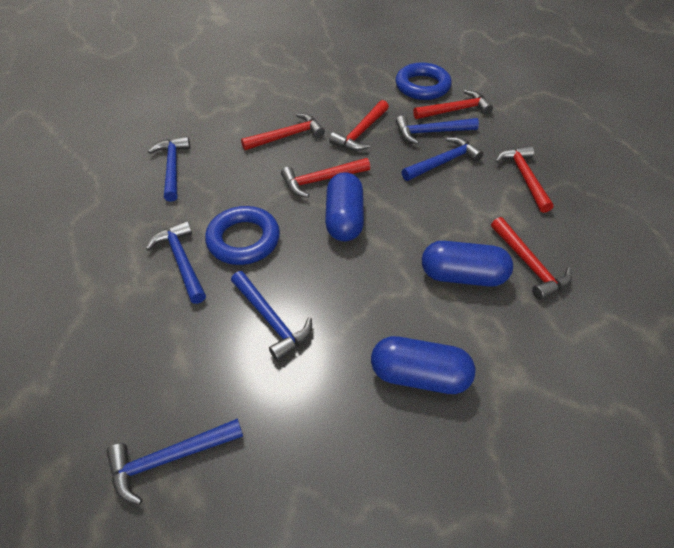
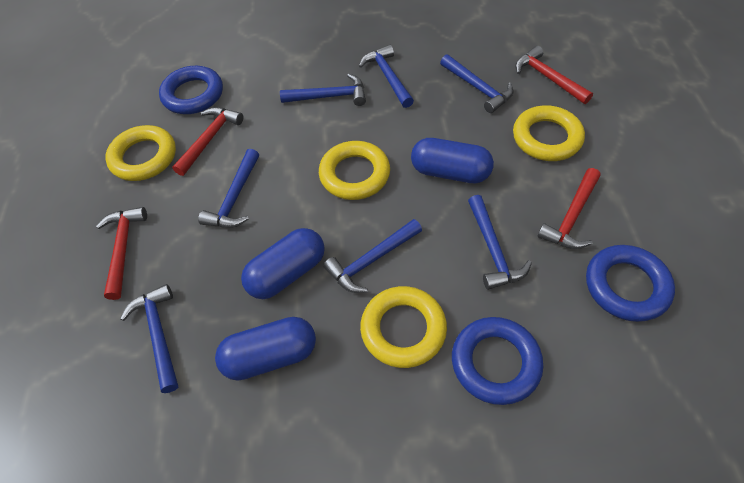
blue hammer: [106,418,243,505] [146,221,206,304] [148,136,190,202] [231,271,312,361] [396,116,479,144] [401,137,483,181] = 6 -> [120,284,178,393] [198,149,259,228] [280,74,366,106] [323,219,422,293] [359,45,414,108] [440,54,513,113] [468,195,532,290] = 7
blue ring: [205,206,280,265] [396,63,452,100] = 2 -> [159,66,223,114] [452,317,543,405] [586,245,675,322] = 3
red hammer: [241,113,325,150] [281,158,370,198] [329,100,389,151] [413,90,493,119] [491,217,572,300] [496,145,554,213] = 6 -> [96,207,147,300] [172,107,243,176] [515,46,593,104] [537,168,600,249] = 4
yellow ring: none = 0 -> [105,125,176,181] [319,141,390,200] [360,286,447,368] [513,105,585,161] = 4

